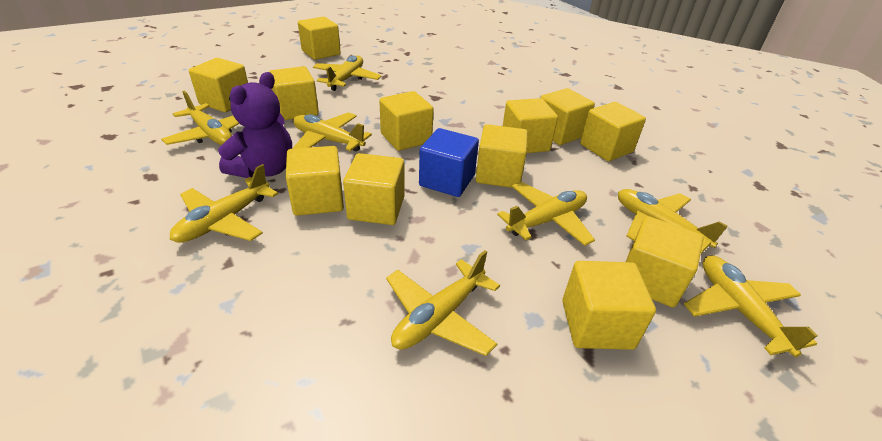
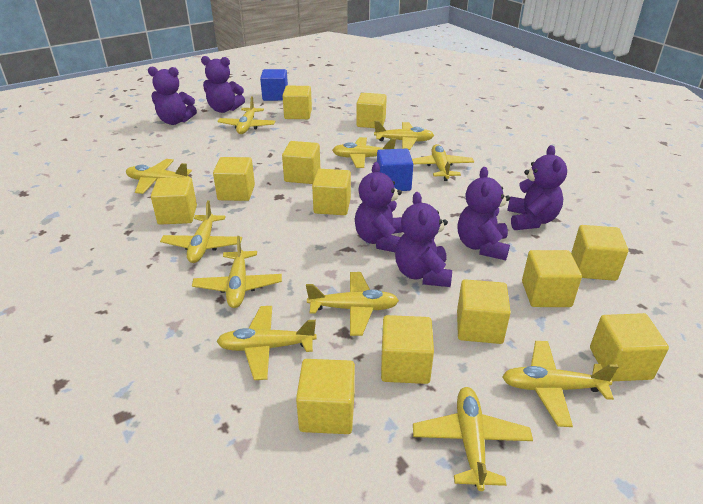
blue cube: [419,128,479,197] = 1 -> [260,69,288,101] [377,149,413,191] = 2
purple teddy bear: [218,72,292,178] = 1 -> [148,67,197,125] [201,56,245,113] [355,162,403,252] [395,192,452,287] [458,167,510,260] [507,145,567,230] = 6
yellow plane: [161,91,240,145] [170,164,278,243] [292,112,372,151] [313,55,381,91] [386,250,500,356] [497,182,595,246] [618,189,728,253] [684,256,818,357] = 8 -> [126,159,192,194] [160,200,242,263] [192,236,282,308] [216,306,317,380] [217,96,276,134] [306,272,399,336] [332,137,396,168] [374,121,434,150] [412,144,474,181] [413,387,533,491] [502,341,618,427] = 11

